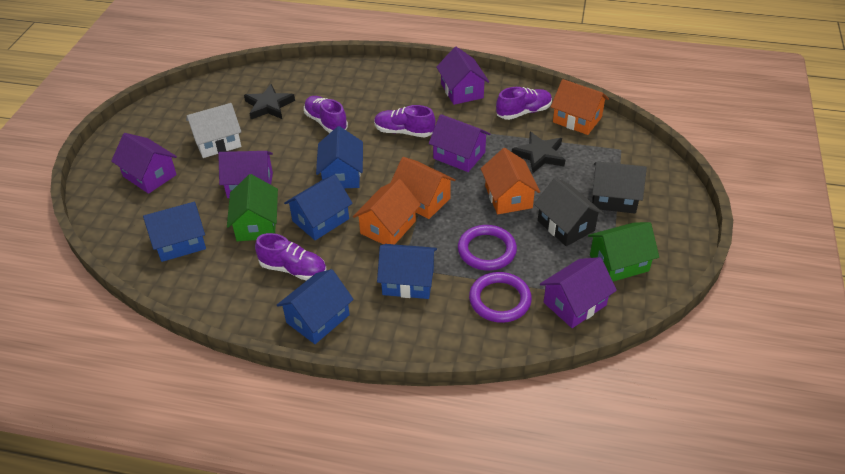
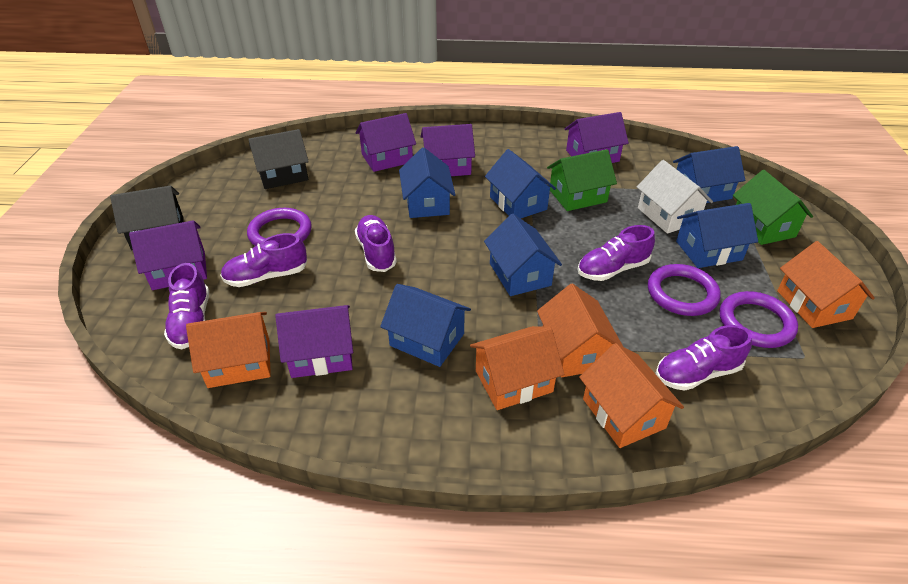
black star: [244,84,295,119] [512,132,565,173] = 2 -> none = 0
blue house: [143,202,206,262] [277,269,354,344] [284,174,353,240] [316,126,363,188] [377,244,437,299] = 5 -> [380,284,471,367] [399,147,456,218] [484,214,562,296] [485,149,556,218] [673,146,745,203] [676,203,758,268] = 6
orange house: [353,179,421,244] [391,157,455,219] [481,148,540,214] [551,79,609,135] = 4 -> [186,312,271,388] [470,326,564,410] [537,284,623,378] [579,343,684,448] [777,241,875,328] = 5
purple ring: [458,225,517,271] [469,272,532,323] = 2 -> [247,208,312,246] [648,264,721,316] [720,291,798,348] = 3
purple shoe: [255,233,327,281] [304,96,348,133] [374,105,435,138] [496,87,552,120] = 4 -> [164,263,209,349] [220,233,307,287] [355,215,397,272] [577,225,655,281] [656,325,752,391] = 5

